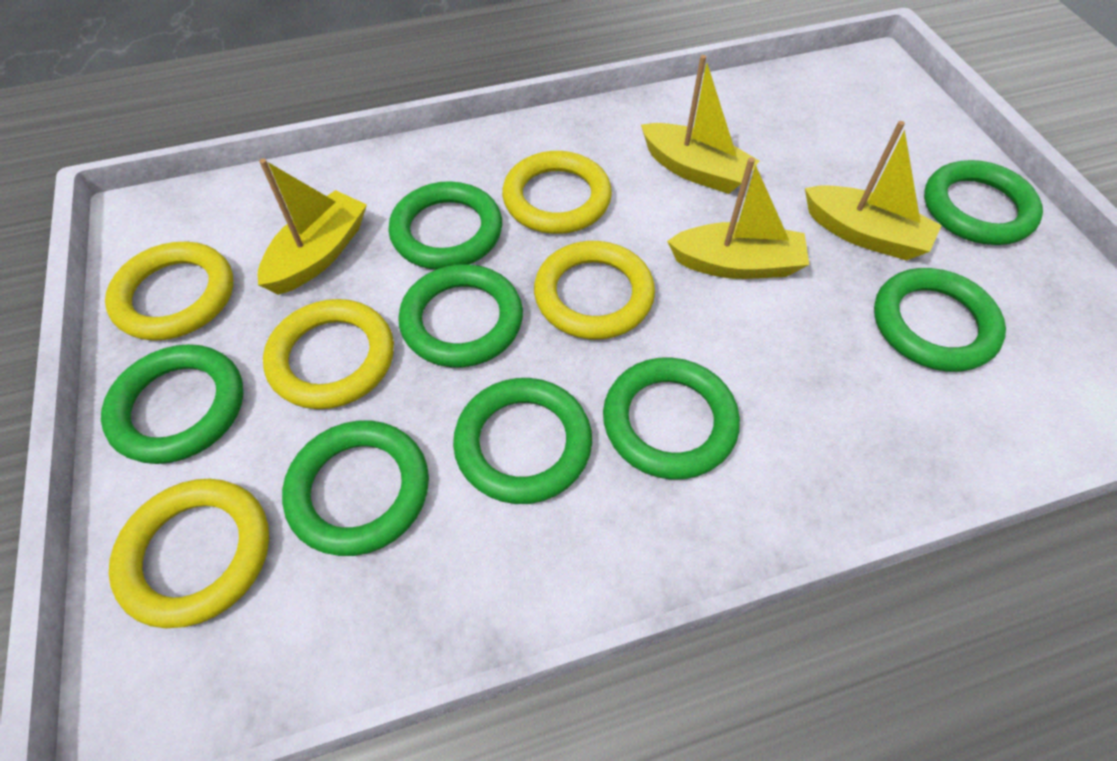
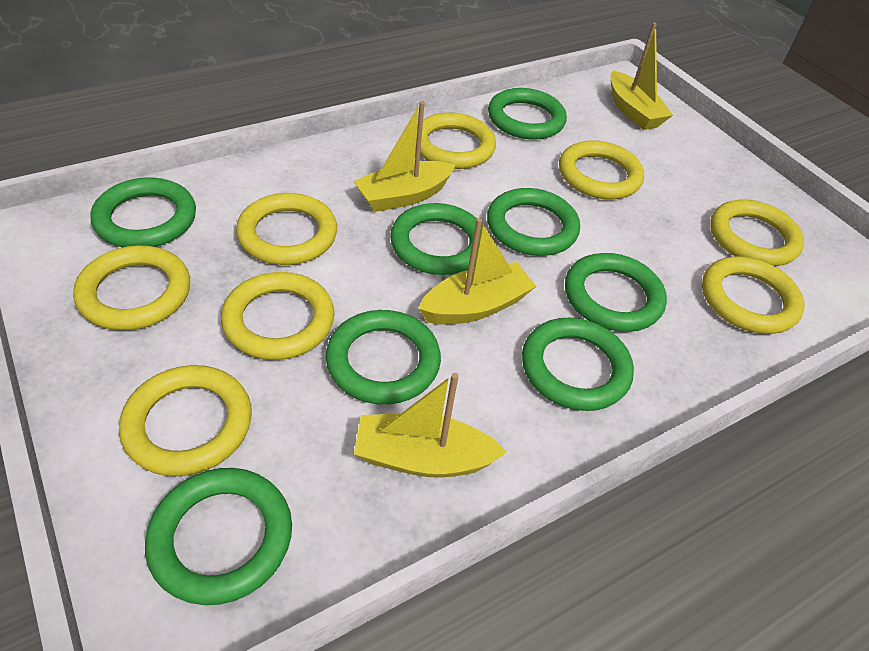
yellow ring: [105,242,233,341] [109,479,269,628] [263,299,394,409] [502,151,612,234] [534,241,655,339] = 5 -> [73,245,190,330] [119,365,252,476] [221,272,334,360] [236,193,337,265] [416,112,496,169] [559,140,644,199] [702,256,804,334] [710,199,804,266] = 8

